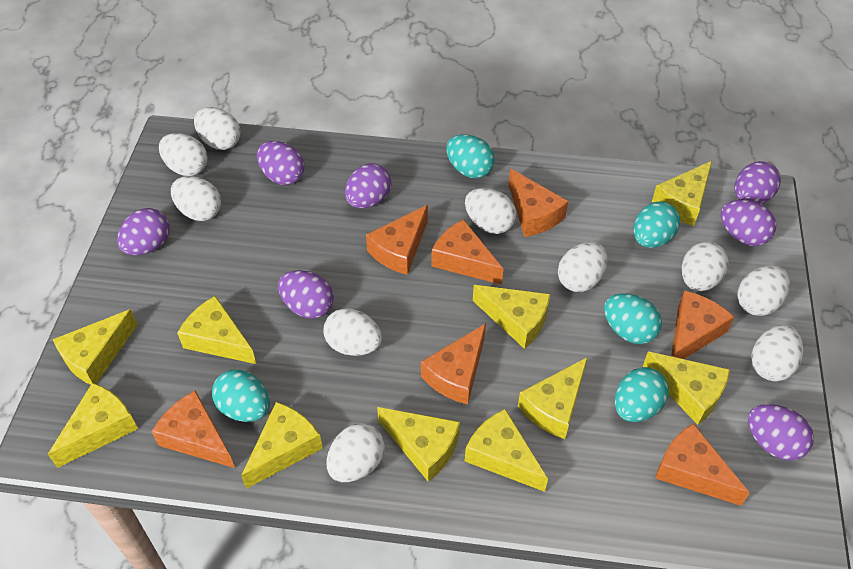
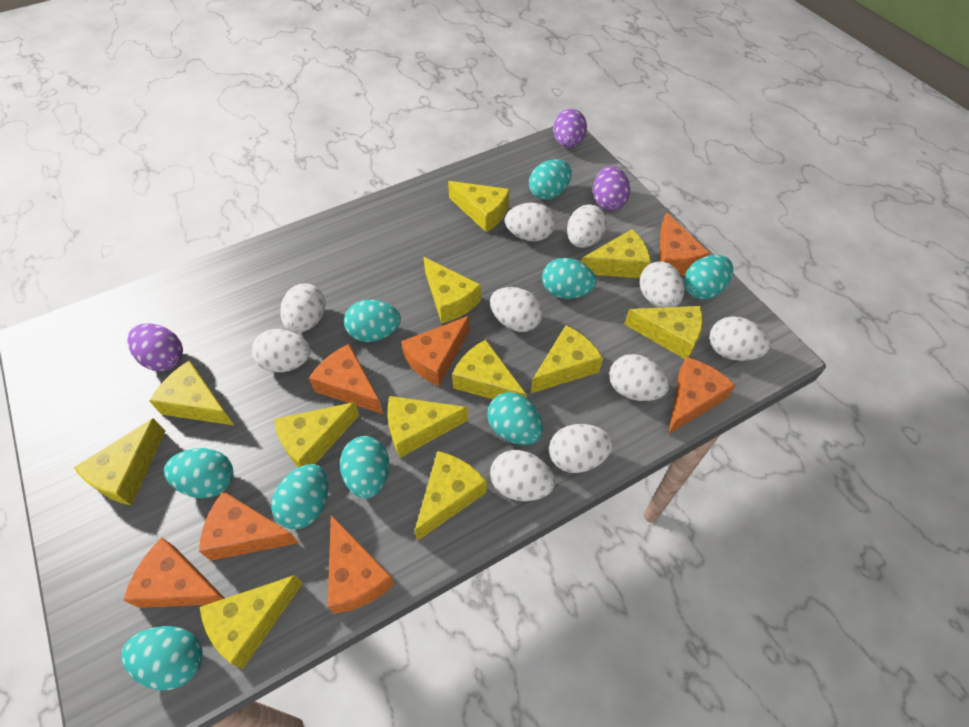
purple egg: [117,208,170,255] [257,141,304,185] [278,270,334,318] [345,163,391,208] [721,200,776,246] [734,161,781,204] [748,404,814,461] = 7 -> [127,323,183,371] [553,109,587,148] [593,166,630,211] = 3
turquoise egg: [212,369,270,422] [446,135,495,178] [604,293,662,344] [615,367,669,422] [633,201,680,248] = 5 -> [122,626,202,690] [164,448,233,498] [271,464,328,529] [340,436,390,499] [344,300,401,342] [488,392,543,445] [529,159,572,200] [542,258,596,299] [684,255,733,300] = 9
yellow cheese: [48,383,138,468] [53,309,137,385] [177,296,256,364] [241,402,323,489] [377,407,460,482] [465,409,548,492] [473,285,550,349] [518,357,588,439] [643,352,730,425] [652,161,712,226] = 10 -> [74,418,166,505] [149,360,234,425] [200,575,303,669] [274,402,359,468] [387,396,468,458] [415,451,487,541] [423,257,481,323] [448,181,510,233] [452,340,527,399] [531,325,603,393] [581,229,651,278] [624,306,703,359] = 12

